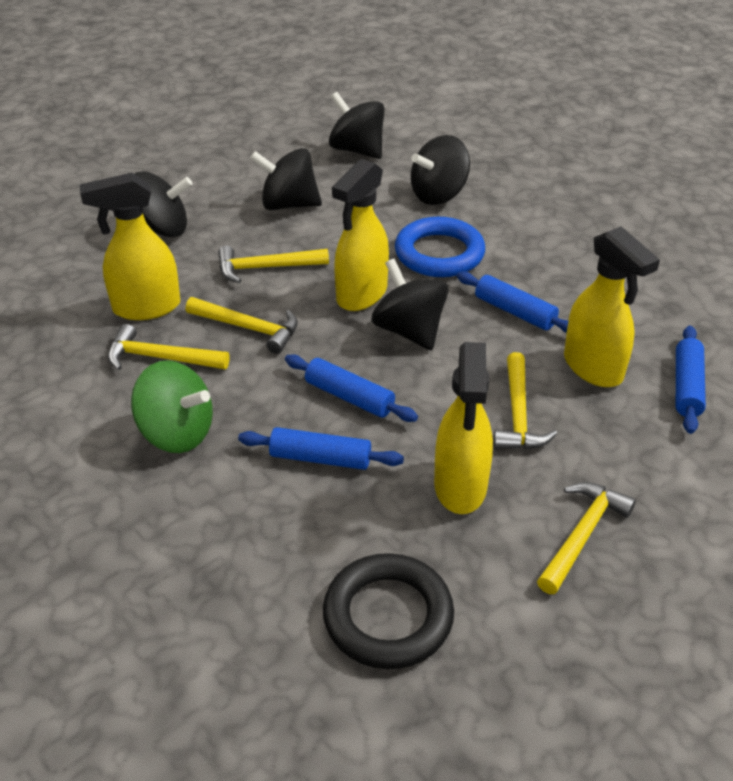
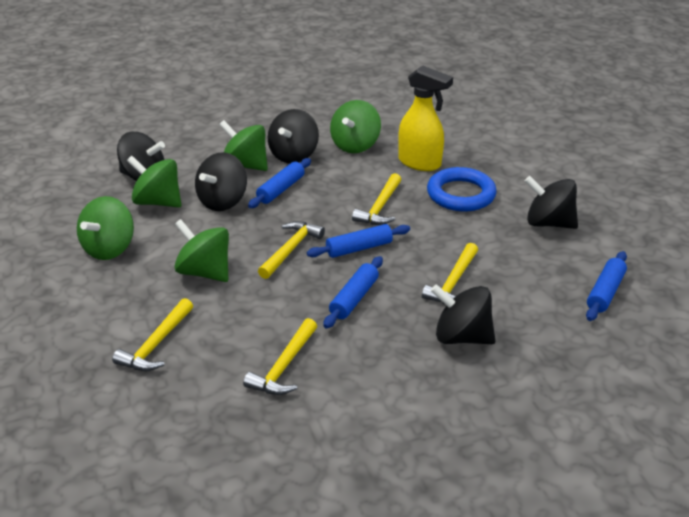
black ring: [323,553,454,669] = 1 -> none = 0
green spinning top: [131,360,213,453] = 1 -> [77,196,134,260] [127,156,181,208] [174,219,229,282] [219,120,268,171] [330,100,381,153] = 5
yellow spray bottle: [80,173,180,320] [332,159,389,311] [434,342,493,514] [564,226,660,387] = 4 -> [398,65,453,171] = 1

